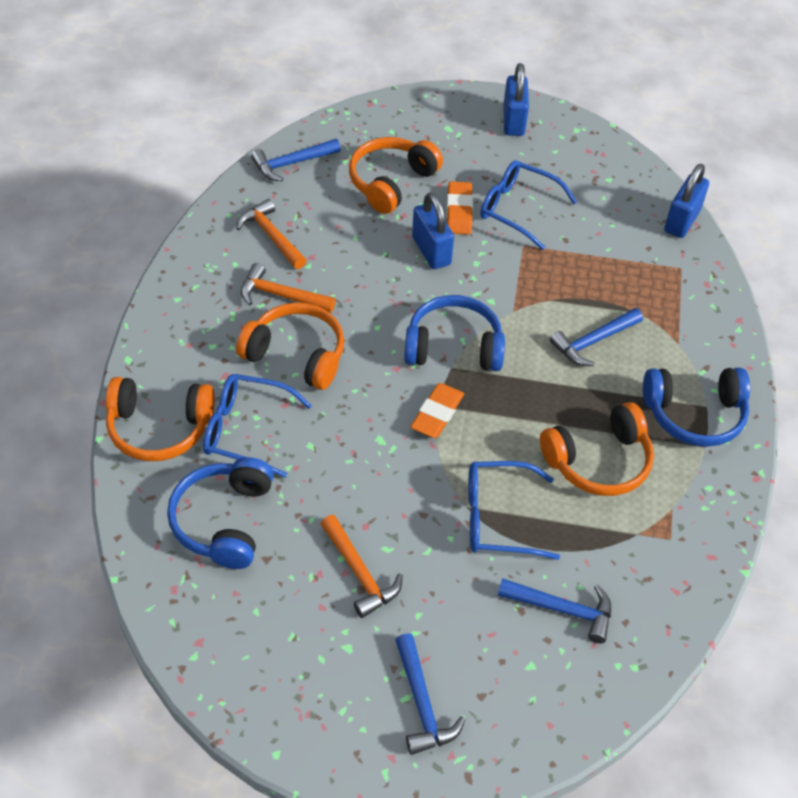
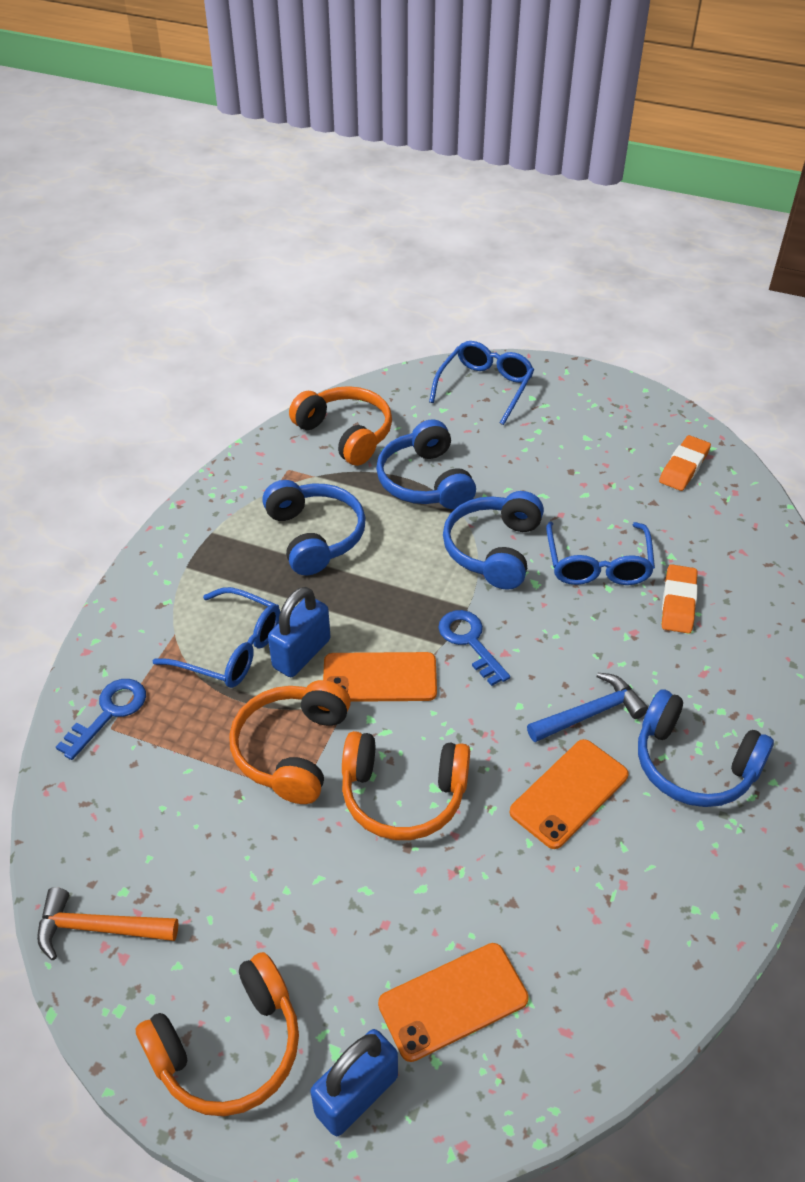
blue hammer: [251,139,341,181] [395,633,465,755] [498,578,611,643] [550,308,643,366] = 4 -> [527,673,648,742] = 1
blue headphones: [167,457,274,569] [404,295,505,371] [643,368,750,447] = 3 -> [262,480,366,575] [376,419,476,509] [443,491,544,590] [638,689,774,807] = 4
blue key: none = 0 -> [56,679,146,760] [438,610,510,686] = 2
blue padlock: [412,192,454,269] [503,63,529,136] [664,164,709,238] = 3 -> [268,587,331,677] [310,1029,398,1136] = 2
orange hammer: [236,199,307,269] [241,263,336,313] [321,515,403,618] = 3 -> [37,887,178,960] = 1
orange phone: none = 0 -> [323,652,437,702] [378,943,529,1062] [509,739,629,849] = 3

